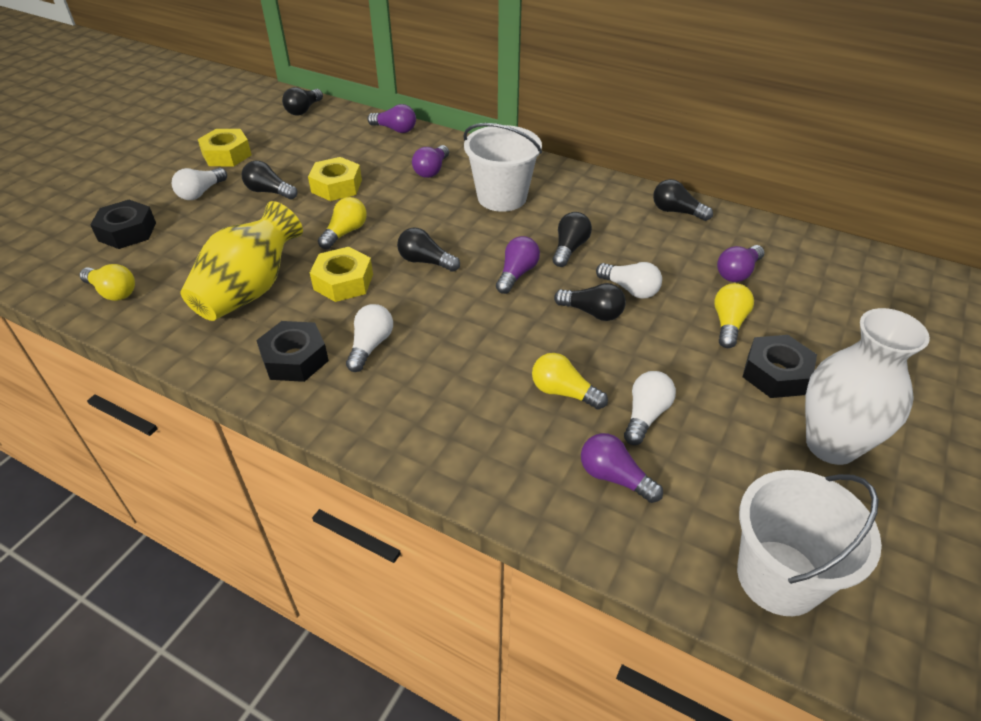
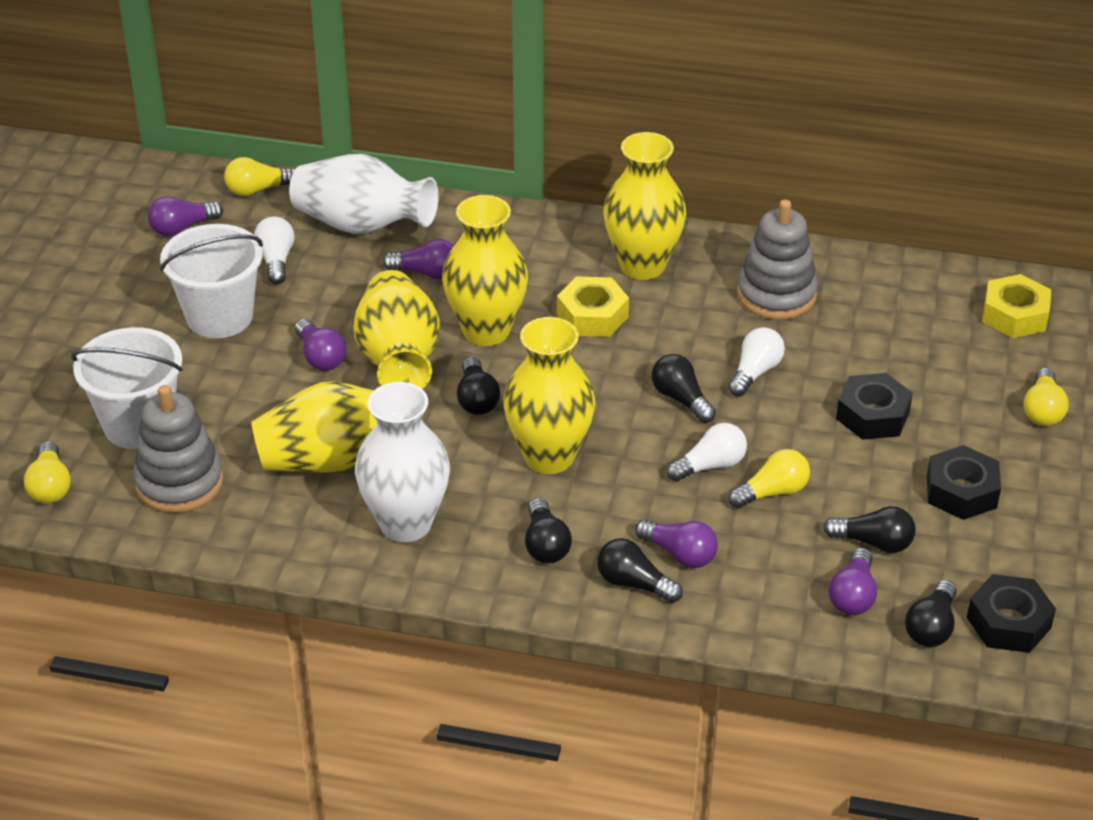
grey stacking toy: none = 0 -> [133,385,224,513] [737,199,818,320] = 2
white light bulb: [172,168,227,200] [346,304,393,372] [596,262,662,299] [624,371,676,445] = 4 -> [254,216,295,284] [666,423,747,482] [728,327,785,396] = 3
white vase: [805,308,930,465] = 1 -> [289,154,439,234] [355,382,450,542] = 2
yellow nut: [198,129,252,166] [308,157,362,201] [310,247,373,302] = 3 -> [557,276,629,337] [982,274,1051,338] = 2
yellow vase: [180,201,303,321] = 1 -> [251,377,410,473] [353,270,440,389] [442,195,528,346] [503,317,595,474] [603,132,686,280] = 5

